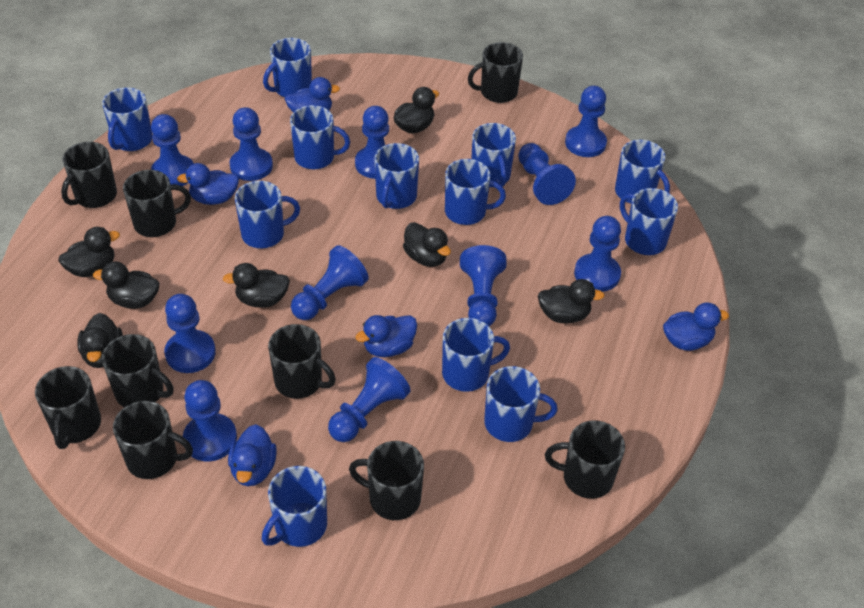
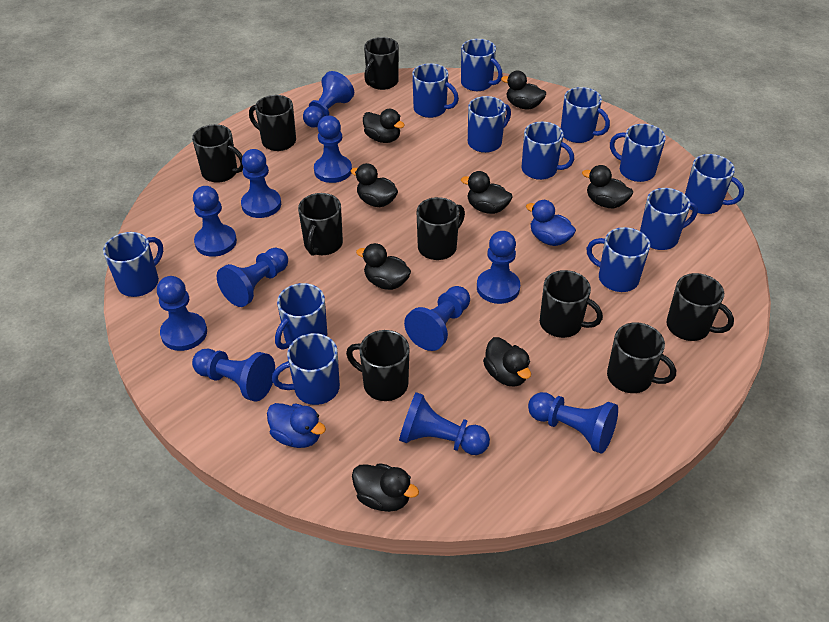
black duck: [59,227,120,277] [77,313,123,368] [93,262,159,309] [223,263,290,308] [393,87,439,134] [403,222,451,267] [538,279,605,323] = 7 -> [351,163,398,207] [352,463,419,512] [356,243,411,290] [363,109,405,143] [461,171,513,214] [483,337,531,387] [501,71,546,110] [582,165,633,209] = 8
blue duck: [177,163,239,205] [228,424,277,486] [285,77,340,112] [355,315,417,357] [663,303,729,351] = 5 -> [267,403,326,448] [526,200,576,246] = 2

